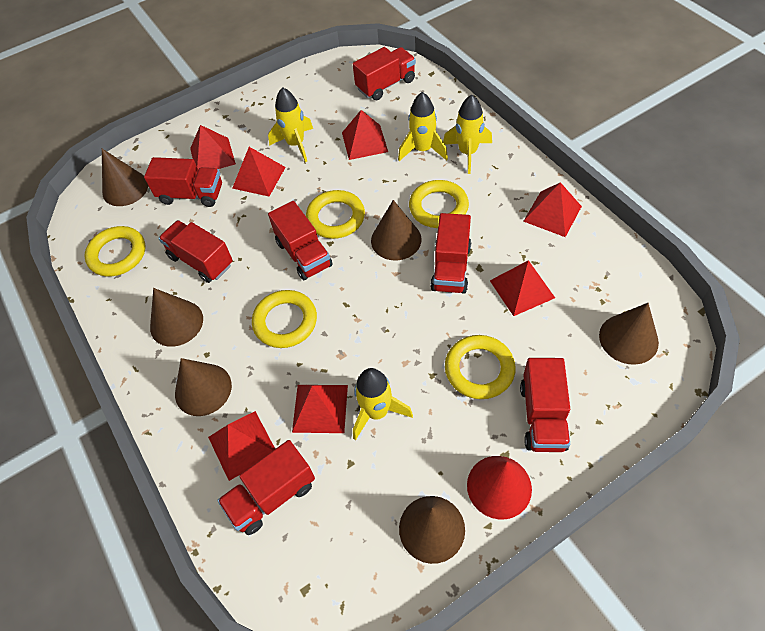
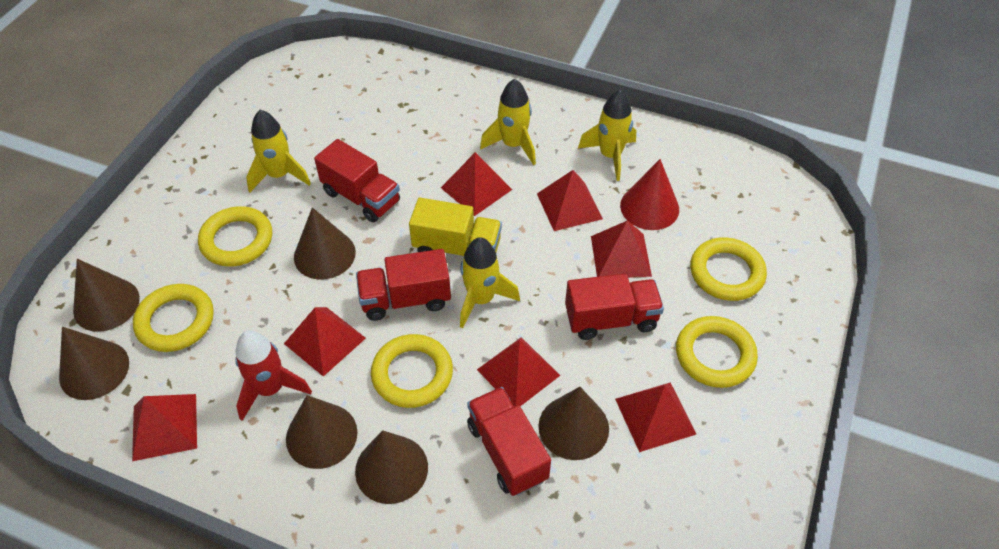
red rocket: none = 0 -> [235,330,312,421] = 1
red truck: [144,157,222,207] [158,220,233,283] [217,440,315,535] [268,201,333,280] [353,47,416,100] [430,213,471,294] [520,358,570,452] = 7 -> [314,139,400,223] [356,249,451,321] [467,387,551,496] [565,273,664,340] = 4
yellow truck: none = 0 -> [409,198,502,256] = 1

